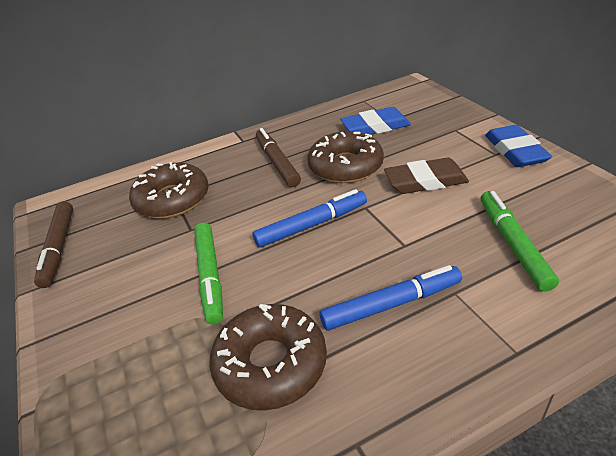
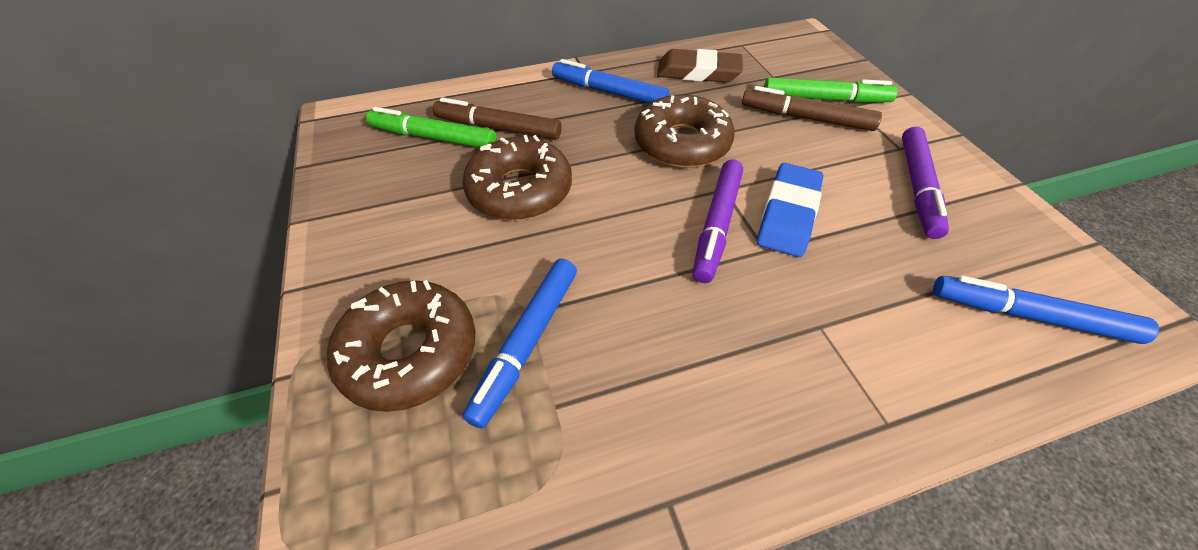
blue eraser: [340,107,411,135] [485,125,552,167] = 2 -> [757,163,823,257] = 1
blue marker: [253,189,367,248] [320,265,462,331] = 2 -> [463,259,577,428] [552,59,669,104] [933,276,1159,344] = 3
purple marker: none = 0 -> [692,159,743,283] [902,127,949,239] = 2

